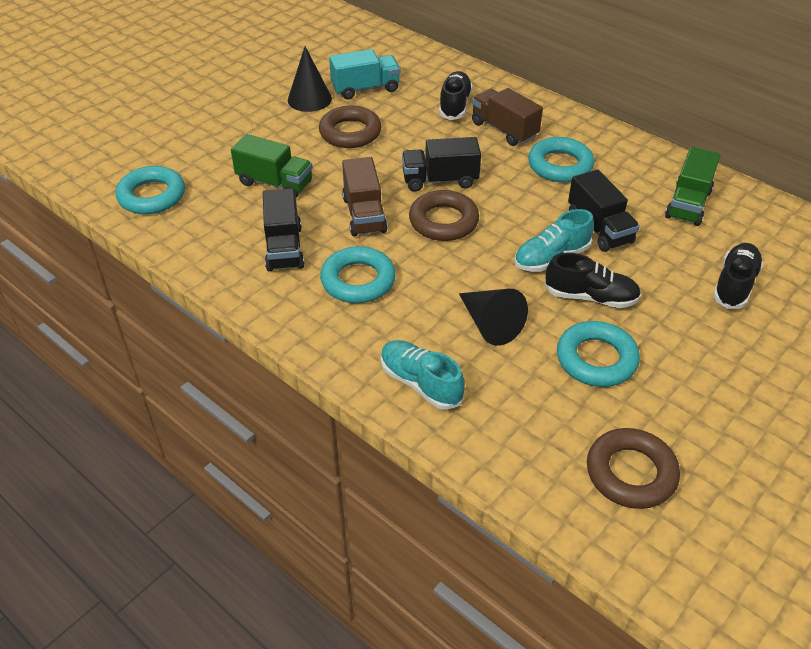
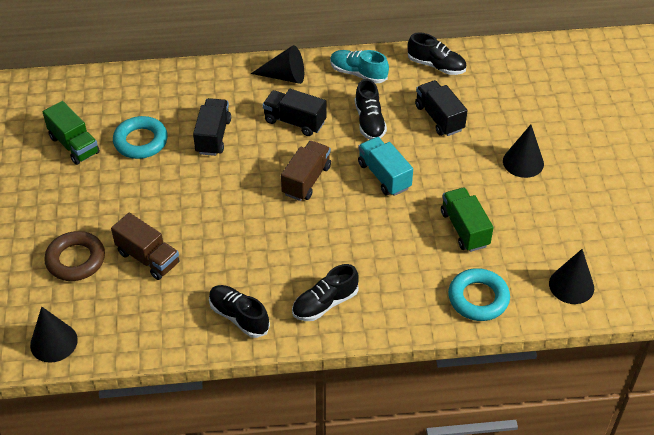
black cone: [288,46,332,112] [459,289,528,346] = 2 -> [30,307,78,363] [251,45,304,84] [503,124,544,178] [549,249,594,304] = 4
black shoe: [439,71,473,120] [544,253,641,308] [713,243,763,309] = 3 -> [209,285,270,338] [292,264,359,321] [355,79,387,140] [408,32,467,75] = 4
brown ring: [319,106,381,148] [409,190,479,241] [587,428,680,509] = 3 -> [44,231,105,281] = 1
turquoise ring: [115,166,185,214] [320,246,396,303] [528,137,594,183] [557,321,640,387] = 4 -> [113,116,168,159] [448,268,510,321] = 2
turquoise shoe: [381,340,465,410] [514,209,594,272] = 2 -> [330,50,389,83] = 1

